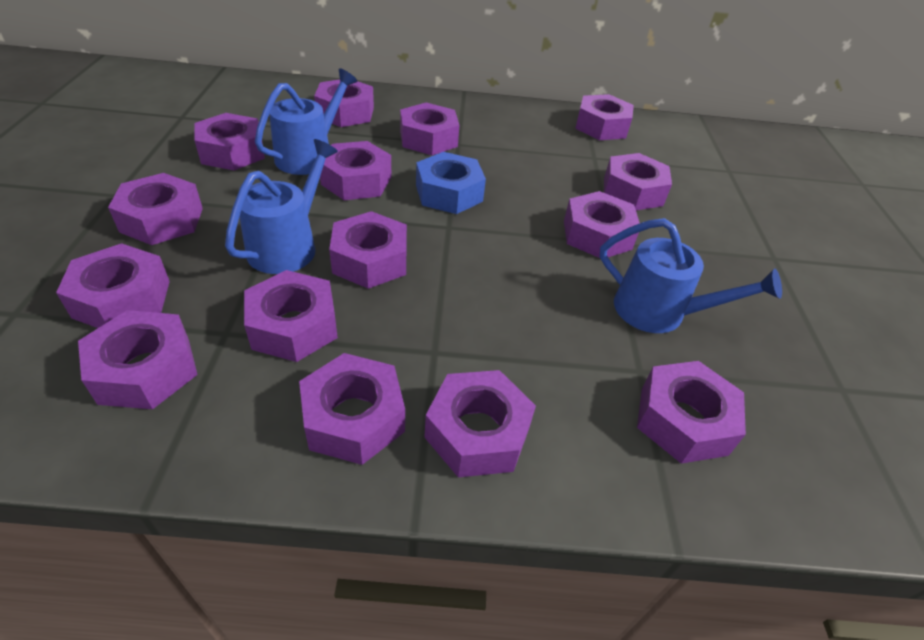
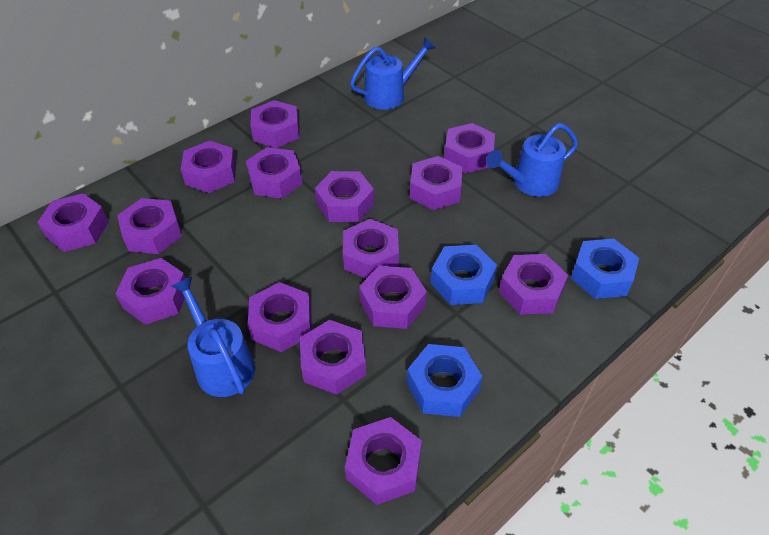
blue nut: [416,152,486,214] = 1 -> [407,344,483,417] [430,245,497,305] [571,239,639,299] = 3

